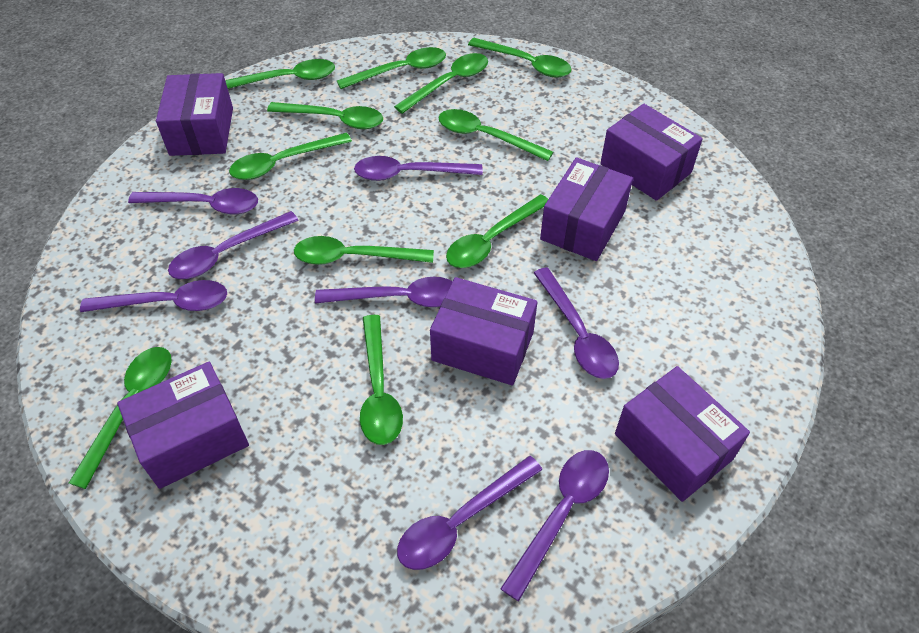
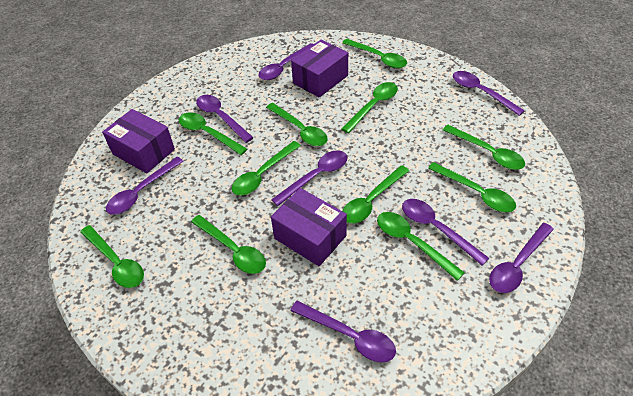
purple box: [117,362,249,489] [156,73,233,156] [430,277,537,385] [540,157,633,261] [600,104,703,201] [615,366,750,502] = 6 -> [102,109,175,173] [271,188,347,266] [291,39,348,98] = 3

